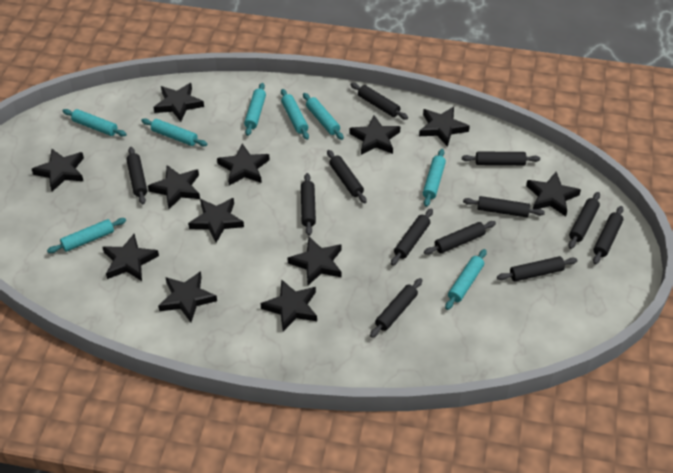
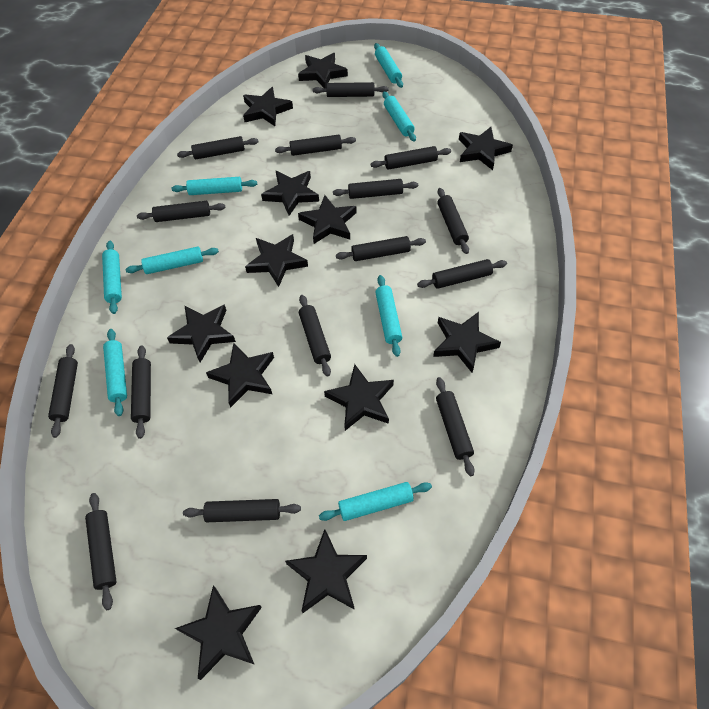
black rolling pin: [126,147,147,204] [301,173,316,236] [327,150,367,203] [350,83,408,120] [370,278,422,338] [391,209,433,266] [424,221,496,255] [462,151,540,165] [463,196,545,217] [497,256,578,281] [569,192,600,249] [593,206,624,264] = 12 -> [48,344,78,438] [85,493,117,610] [131,345,151,439] [137,201,225,222] [177,136,259,160] [183,499,301,522] [275,135,356,156] [299,295,331,377] [312,82,389,97] [333,179,418,199] [336,236,426,261] [371,146,451,170] [417,259,507,289] [436,377,475,476] [437,188,469,254] = 15

